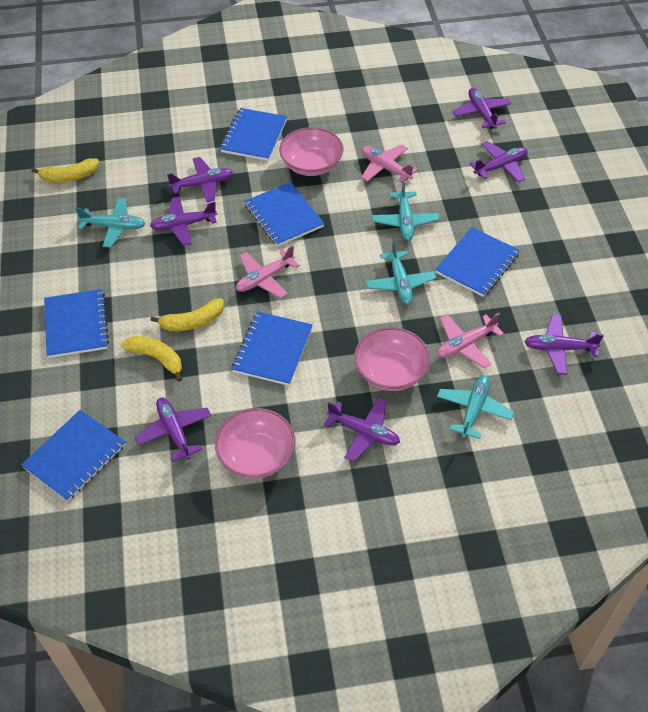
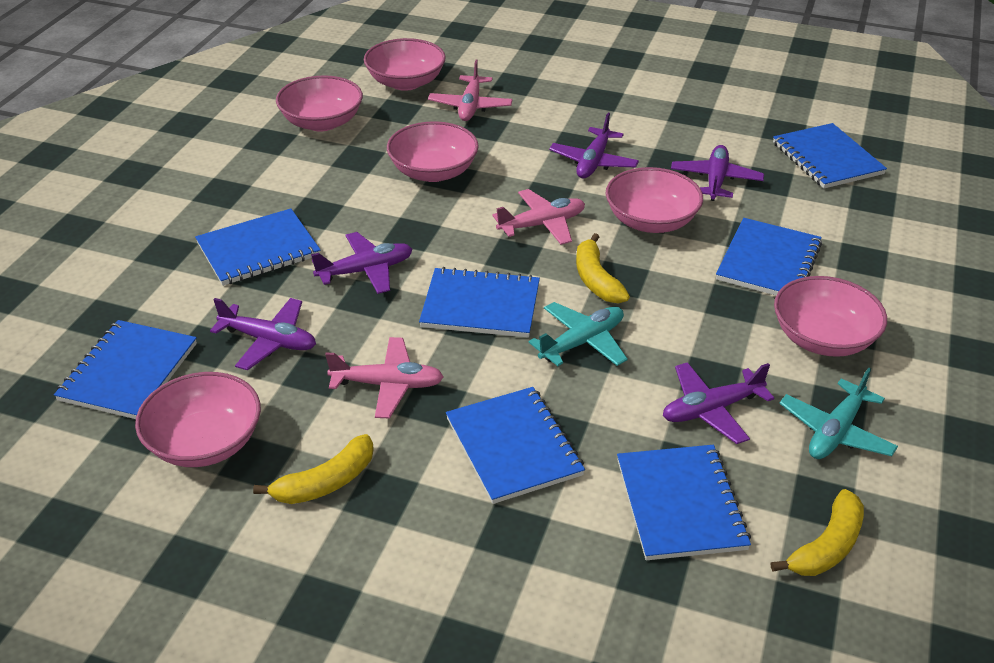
blue notebook: [21,410,126,502] [44,289,109,358] [220,108,287,161] [232,311,313,386] [244,182,324,247] [435,227,520,297] = 6 -> [54,320,197,419] [195,208,321,286] [419,267,540,338] [446,387,585,504] [617,445,751,560] [716,218,822,295] [773,123,887,188] = 7
pink bowl: [215,408,295,479] [279,127,343,176] [354,327,430,391] = 3 -> [135,372,261,467] [276,75,363,132] [364,38,446,91] [387,121,479,182] [606,167,703,233] [774,276,887,357] = 6
purple plane: [134,398,211,462] [150,197,217,246] [167,157,233,202] [324,398,400,462] [452,88,512,129] [469,141,528,182] [524,315,604,375] = 7 -> [210,298,316,370] [311,232,413,294] [549,113,639,178] [663,362,774,444] [671,145,764,201] = 5
turquoise plane: [76,198,146,247] [366,241,436,305] [372,180,440,240] [437,375,514,439] = 4 -> [529,302,628,366] [779,368,898,459] = 2

